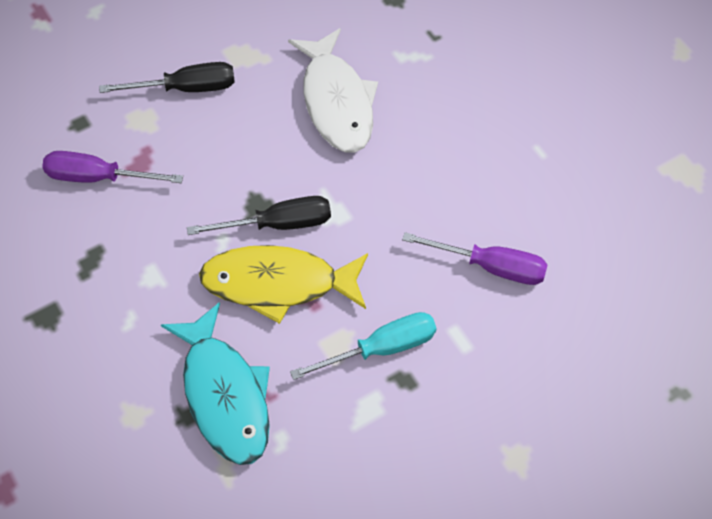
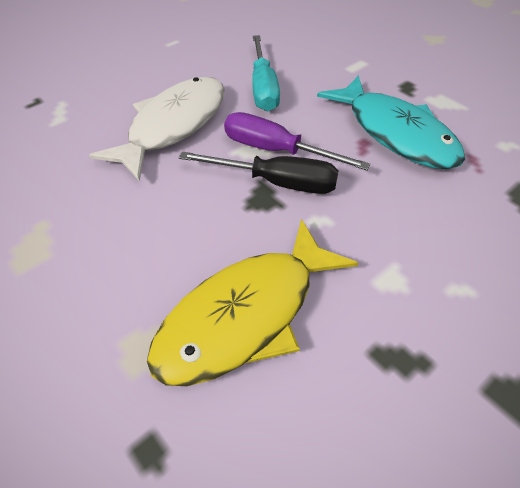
black screwdriver: [99,62,235,93] [187,196,331,235] = 2 -> [179,152,339,194] = 1
purple screwdriver: [42,151,183,183] [402,232,548,285] = 2 -> [224,112,370,170] = 1

